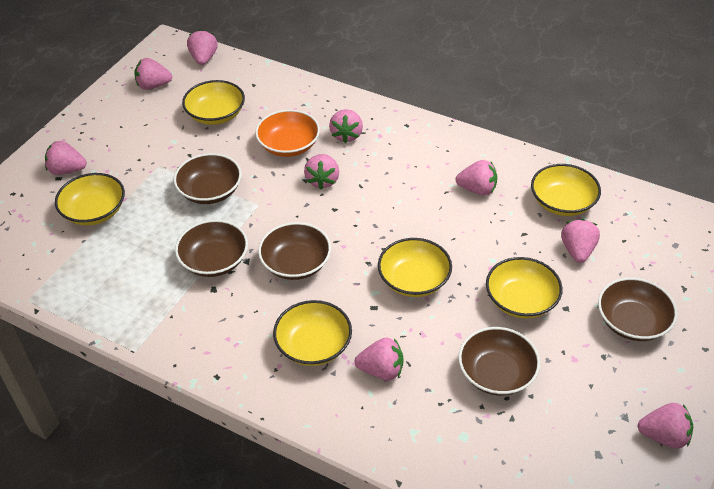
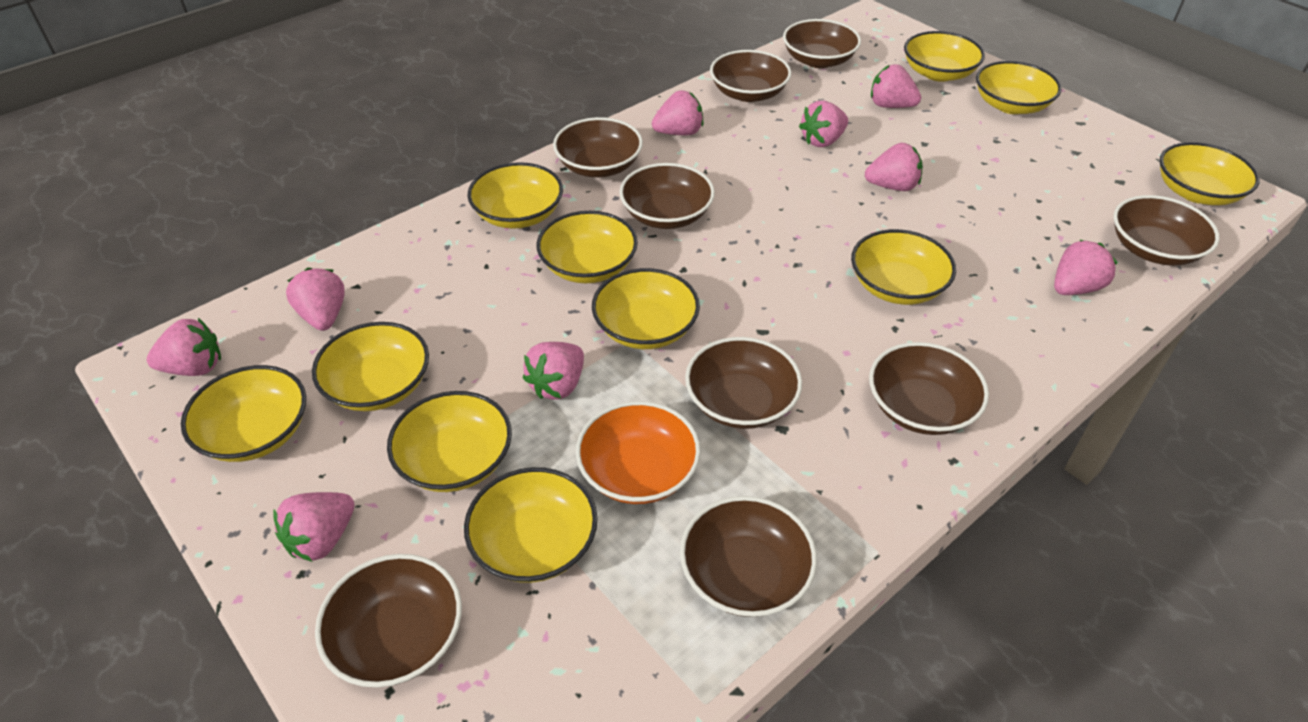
brown bowl: [174,153,242,204] [175,220,248,277] [258,222,331,280] [458,327,540,396] [598,278,677,341] = 5 -> [315,554,462,688] [553,117,643,177] [619,163,715,229] [680,496,817,617] [685,337,802,429] [710,50,791,102] [783,19,861,68] [869,342,989,435] [1113,195,1220,266] = 9
yellow bowl: [55,173,125,226] [182,80,245,125] [273,300,352,366] [378,238,452,297] [486,257,563,318] [531,164,601,216] = 6 -> [181,365,306,462] [312,322,429,411] [387,391,512,492] [464,467,598,583] [467,162,563,229] [537,211,638,283] [592,268,700,349] [851,229,956,305] [904,31,985,82] [976,61,1062,114] [1159,142,1260,205] = 11

